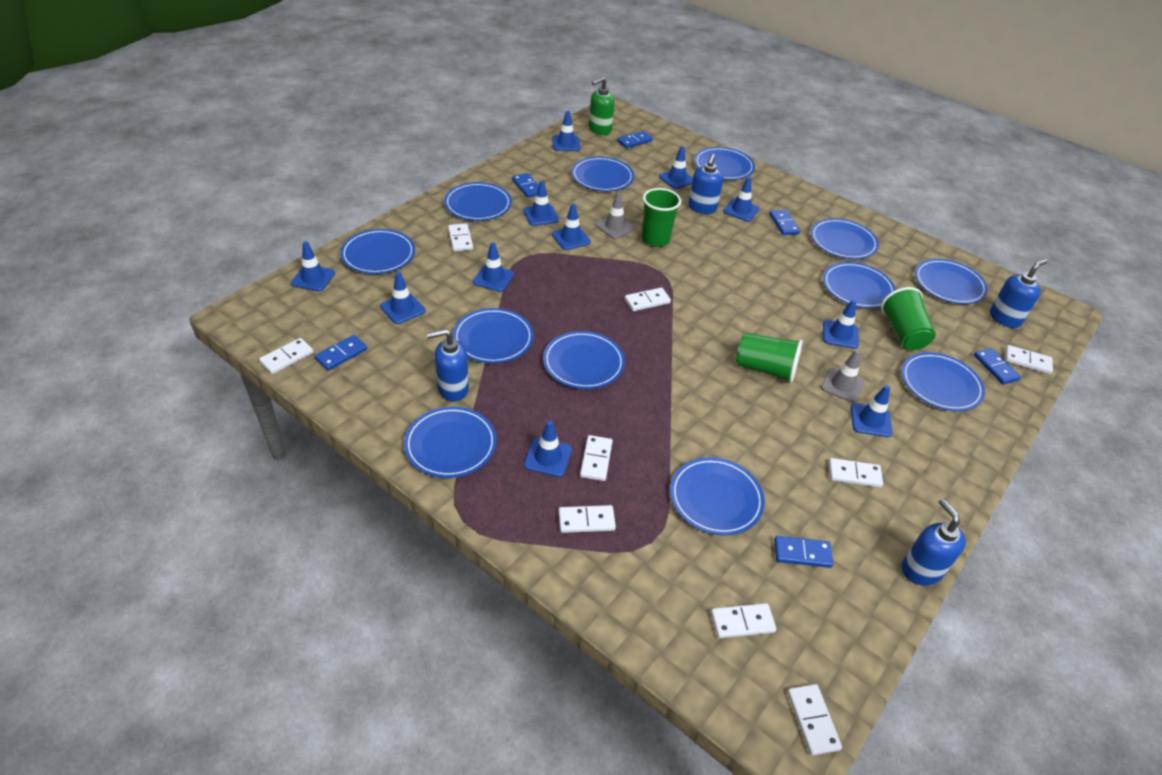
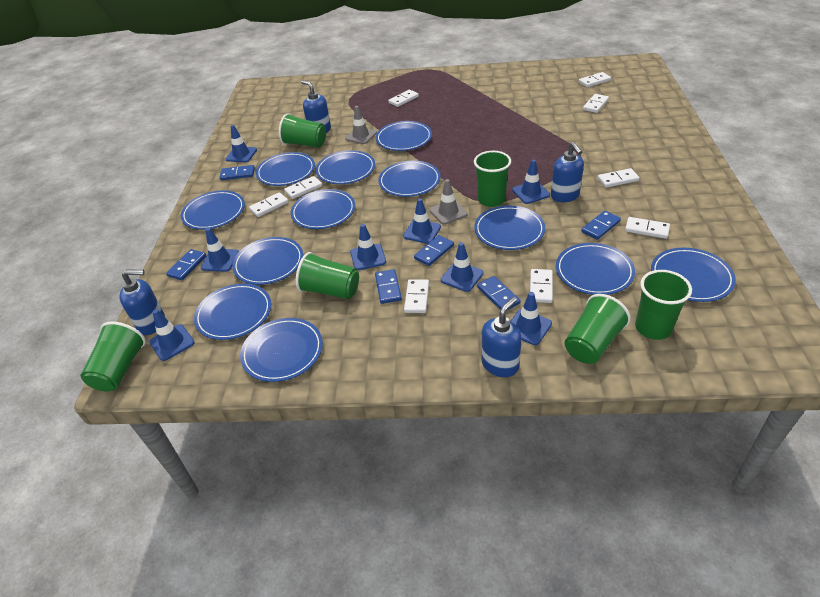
blue traffic cone: [291,241,335,291] [380,272,426,324] [473,242,514,292] [523,181,559,226] [524,421,572,477] [552,111,580,151] [552,203,591,250] [659,146,693,189] [723,177,759,222] [823,300,859,349] [851,385,893,437] = 11 -> [150,310,195,361] [201,228,239,272] [226,125,257,162] [350,224,386,270] [403,198,441,244] [441,242,483,292] [511,292,552,345] [512,159,550,204] = 8
green cup: [642,188,681,247] [736,333,803,383] [881,287,936,350] = 3 -> [81,322,146,392] [279,113,326,148] [296,252,359,299] [474,151,511,207] [564,294,631,364] [635,270,692,340] = 6
green soap dispenser: [589,77,614,135] = 1 -> none = 0

